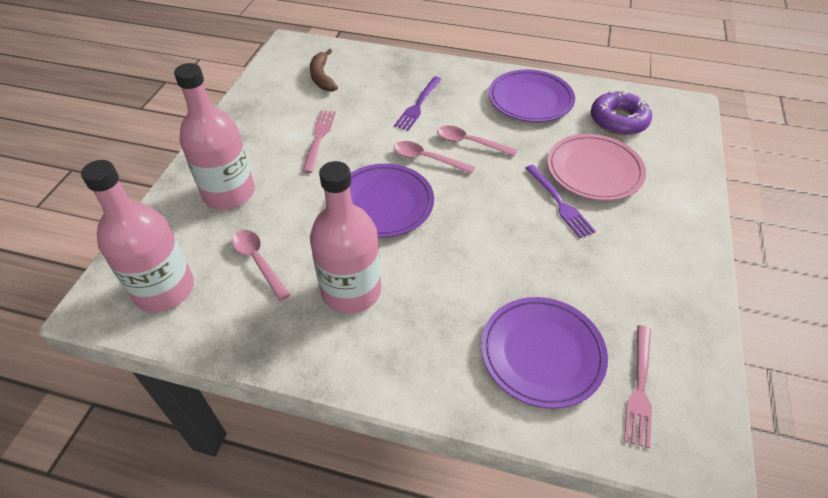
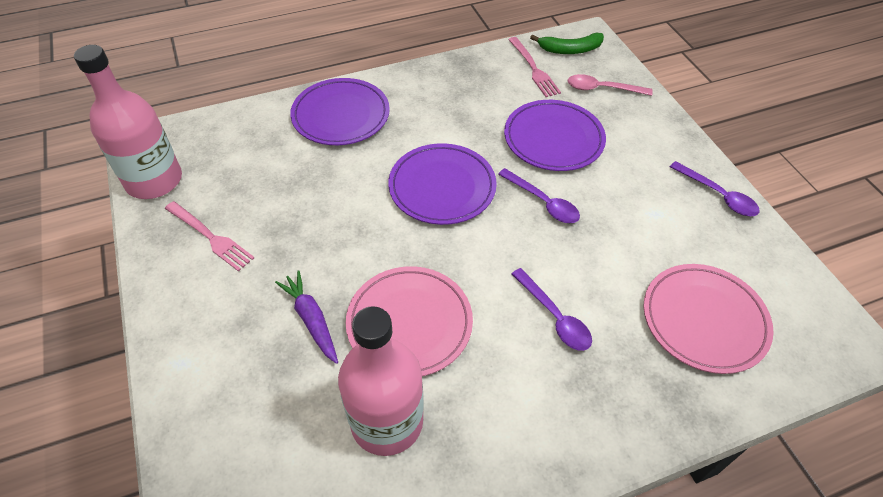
brown banana: [310,49,338,92] = 1 -> none = 0
green banana: none = 0 -> [530,33,604,54] = 1
pink bottle: [81,160,194,312] [174,63,255,209] [310,161,381,314] = 3 -> [74,45,182,199] [338,306,424,456] = 2
pink plate: [547,134,646,201] = 1 -> [346,266,473,376] [644,264,773,374] = 2
pink spoon: [232,230,290,301] [394,141,475,174] [437,126,517,156] = 3 -> [567,74,653,96] = 1
purple carrot: none = 0 -> [275,270,338,364] = 1
purple donut: [591,91,652,135] = 1 -> none = 0
purple fork: [394,77,442,131] [525,165,596,238] = 2 -> none = 0
purple spoon: none = 0 -> [498,168,580,223] [512,268,592,351] [670,161,760,216] = 3

